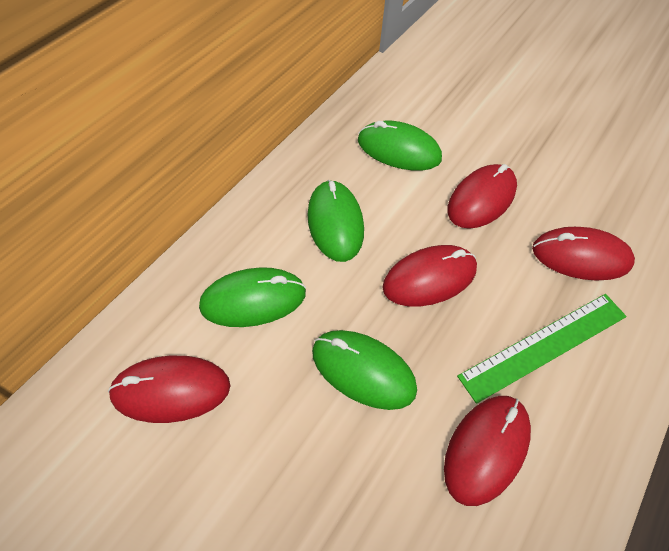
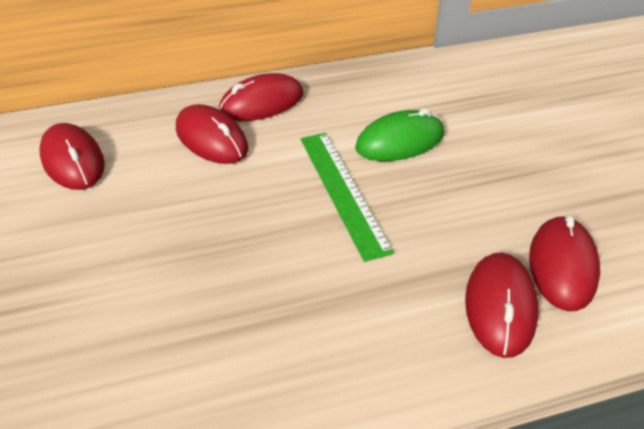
green mouse: [199,267,306,327] [307,180,364,262] [312,330,417,410] [358,121,442,171] = 4 -> [355,109,444,161] = 1

